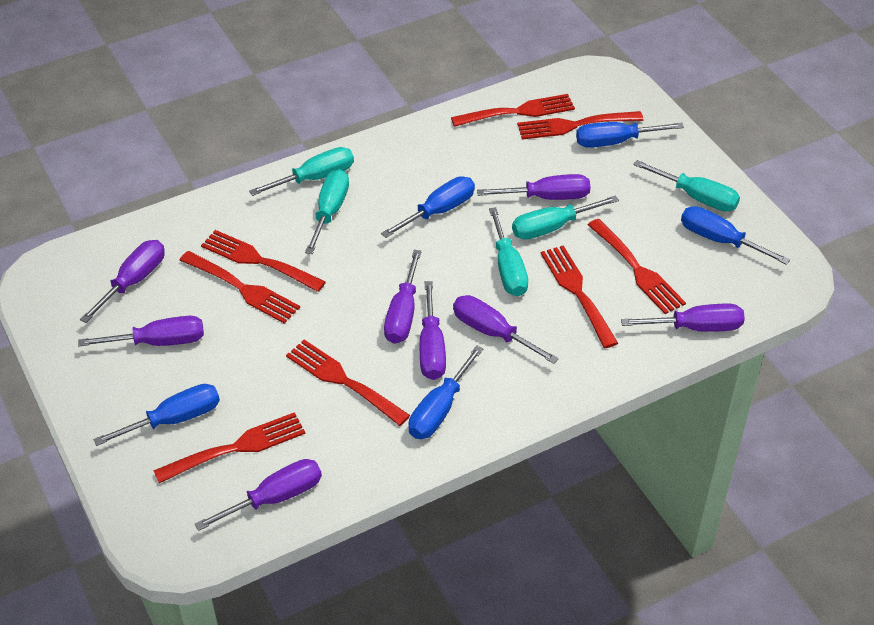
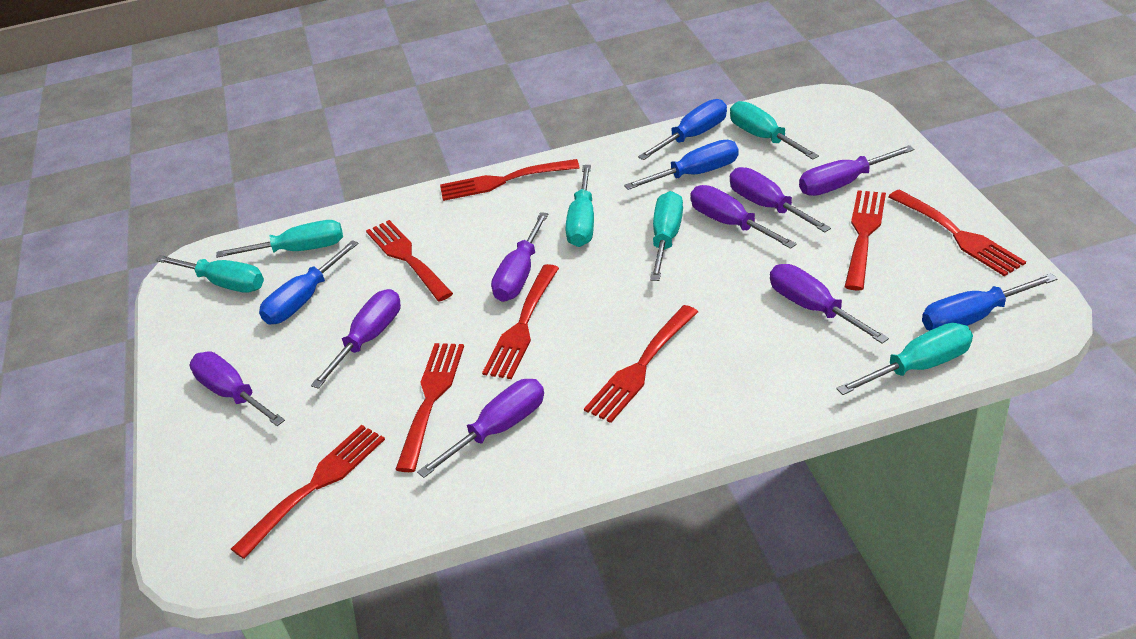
blue screwdriver: [93,384,220,446] [381,176,475,238] [408,345,483,439] [576,122,684,148] [681,206,790,265] = 5 -> [259,240,359,325] [624,140,739,190] [638,99,727,160] [922,273,1058,331] = 4
turquoise screwdriver: [249,147,354,196] [305,169,349,254] [489,207,528,296] [512,195,619,240] [633,160,740,212] = 5 -> [155,255,264,293] [216,220,343,258] [566,165,594,247] [650,191,683,281] [730,101,819,160] [836,323,973,395] = 6

